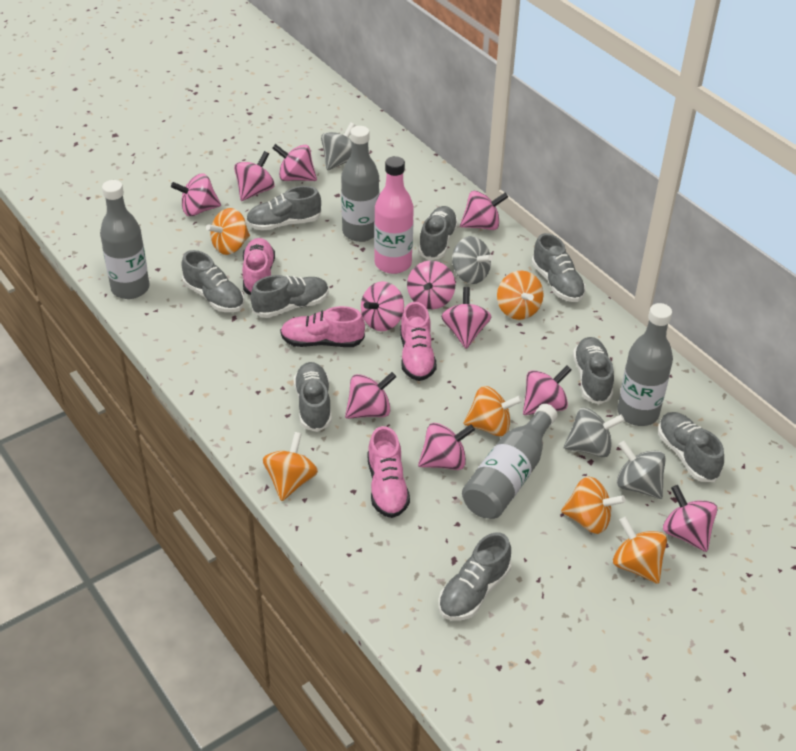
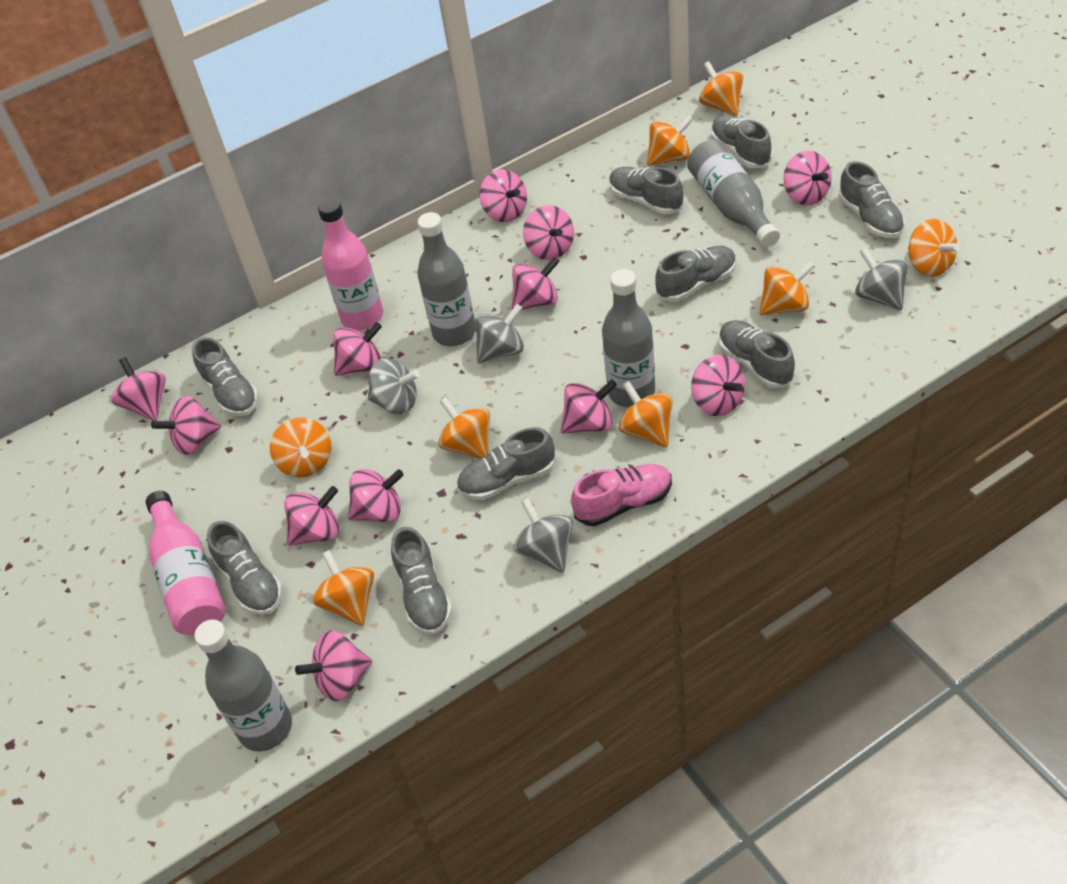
orange spinning top: [206,208,250,255] [263,432,318,501] [464,386,522,436] [497,270,543,320] [561,477,625,534] [613,517,667,584] = 6 -> [270,417,332,478] [313,550,374,626] [438,397,490,459] [619,381,673,447] [647,115,694,166] [699,61,743,116] [759,261,815,315] [908,219,960,277] = 8
pink bottle: [374,156,414,274] = 1 -> [146,491,225,635] [318,198,383,330] = 2
pink shoe: [242,238,275,295] [280,306,365,347] [367,426,410,518] [400,302,437,381] = 4 -> [571,464,672,526] = 1
pink spinning top: [171,173,221,216] [234,151,275,201] [272,144,317,181] [345,372,396,419] [361,281,404,331] [407,260,455,309] [418,423,475,470] [441,287,491,349] [460,191,508,230] [523,365,572,415] [663,485,717,552] = 11 -> [111,357,166,421] [151,396,221,455] [284,486,339,546] [295,631,372,701] [333,322,382,376] [348,469,404,522] [480,169,527,222] [512,257,560,310] [523,205,574,260] [561,379,617,434] [691,355,745,416] [784,151,832,205] = 12

